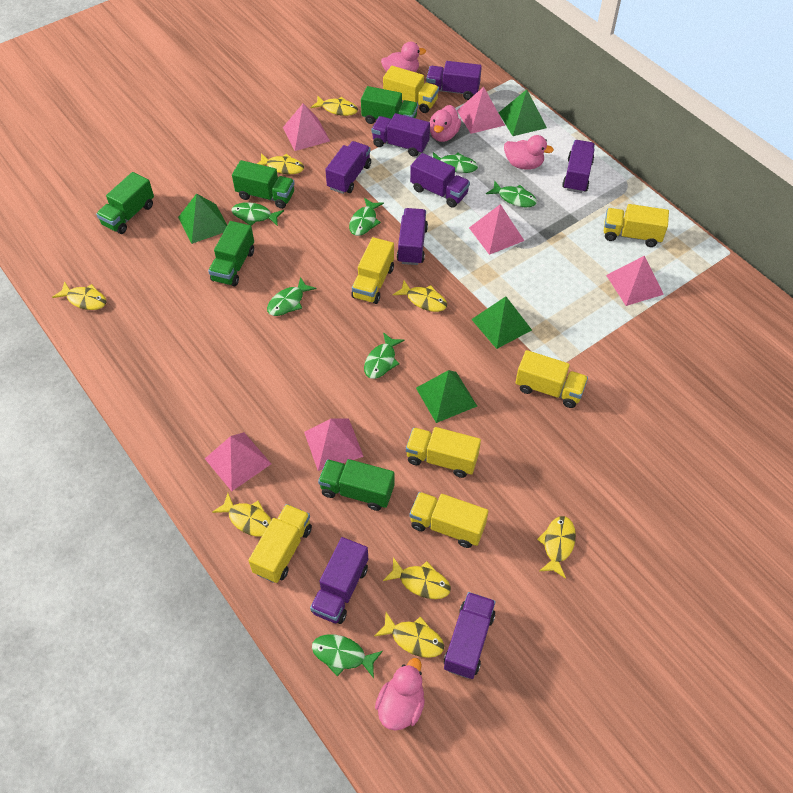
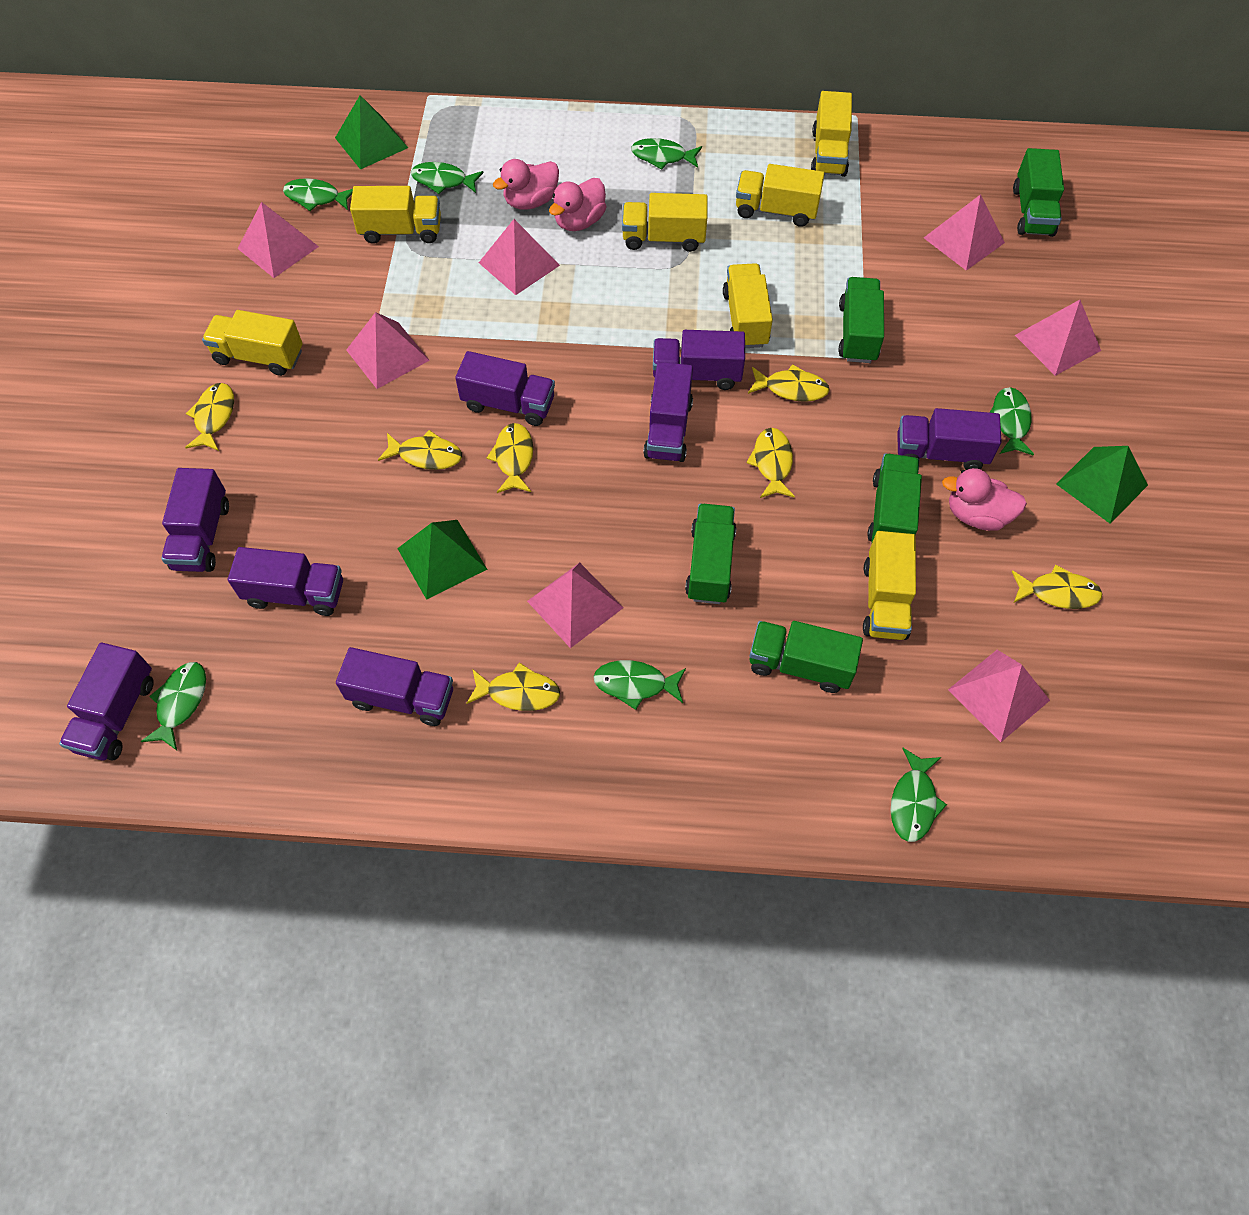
green pyramid: [178,193,227,244] [416,370,477,423] [471,297,532,349] [499,89,547,136] = 4 -> [335,95,408,170] [397,520,487,600] [1056,446,1148,524] = 3
pink duck: [375,658,425,730] [381,42,426,72] [430,105,461,142] [504,135,554,170] = 4 -> [493,159,559,210] [549,178,606,231] [942,468,1027,531] = 3
pink pyramid: [205,432,271,491] [283,103,330,151] [304,418,364,471] [457,87,505,134] [469,204,524,255] [606,255,664,306] = 6 -> [238,202,319,278] [346,312,430,389] [479,219,560,295] [527,563,623,648] [924,194,1005,271] [948,650,1050,742] [1015,300,1101,376] = 7
yellow fish: [52,281,107,310] [212,493,271,537] [257,153,304,174] [310,95,358,116] [374,612,444,658] [383,557,451,599] [393,281,447,312] [537,516,576,579] = 8 -> [185,383,234,451] [378,430,462,470] [466,662,560,711] [487,423,533,493] [746,428,795,498] [748,364,830,402] [1012,565,1102,609] = 7

